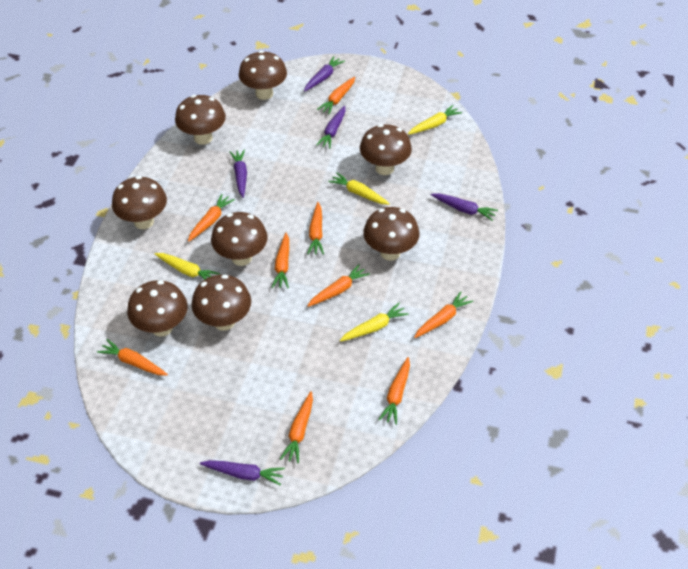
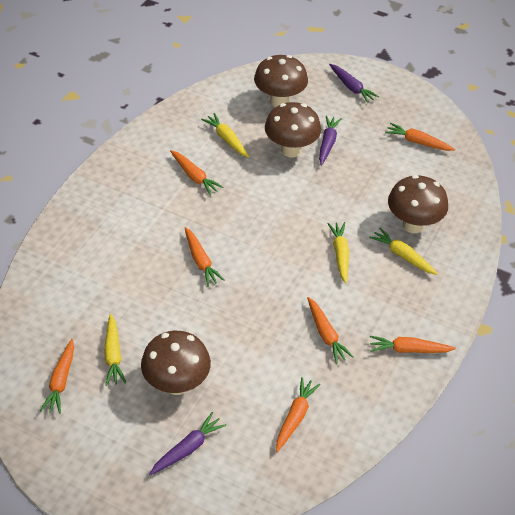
brown mushroom: [112,176,167,229] [127,280,188,337] [175,95,226,145] [191,275,251,331] [211,212,268,266] [239,51,287,100] [360,124,412,175] [363,207,420,261] = 8 -> [141,331,211,395] [254,55,308,107] [265,102,321,157] [388,175,448,233] = 4
orange carrot: [97,339,168,375] [188,194,235,242] [272,233,289,288] [280,391,313,463] [307,202,324,255] [307,264,370,307] [317,77,355,114] [378,357,410,425] [414,291,473,338] = 9 -> [40,339,74,414] [170,150,223,195] [185,227,225,286] [276,377,321,452] [307,297,353,364] [370,336,456,353] [385,123,455,151] = 7
purple carrot: [200,460,285,486] [230,150,247,198] [304,56,345,91] [316,106,345,149] [431,193,498,221] = 5 -> [149,412,226,475] [319,116,342,165] [329,64,379,103] = 3

